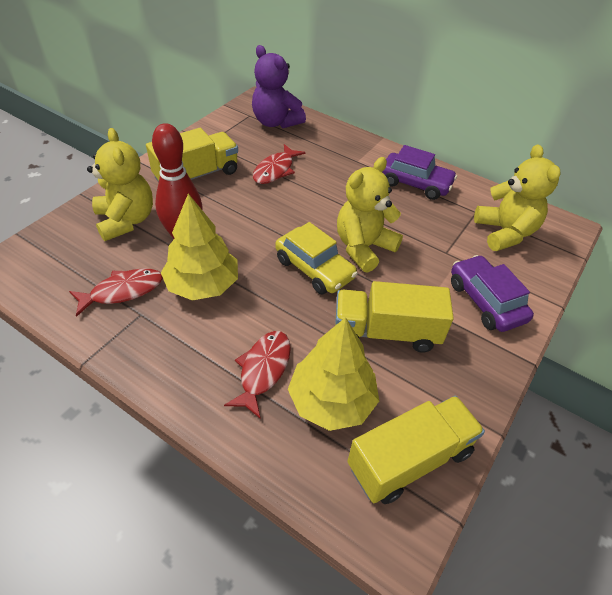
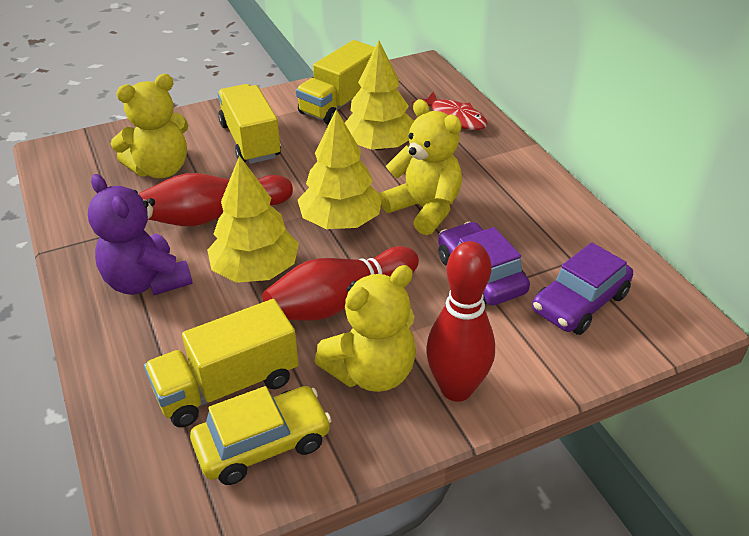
red bowling pin: [152,123,202,239] = 1 -> [139,173,293,226] [262,246,419,321] [426,241,495,402] = 3
red fish: [69,268,163,317] [224,331,291,419] [253,144,305,184] = 3 -> [413,92,488,130] = 1
yellow tree: [161,194,238,301] [288,317,379,431] = 2 -> [207,156,299,283] [298,109,382,229] [345,41,414,151] = 3

